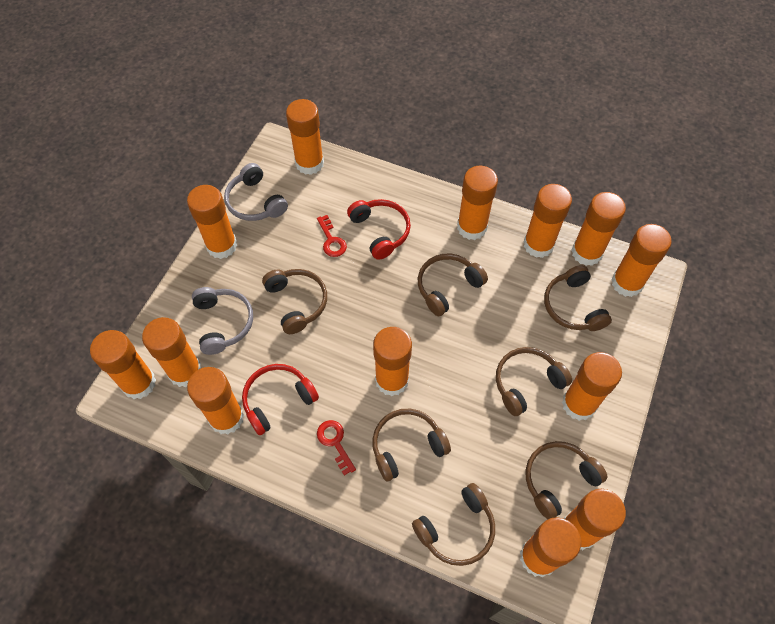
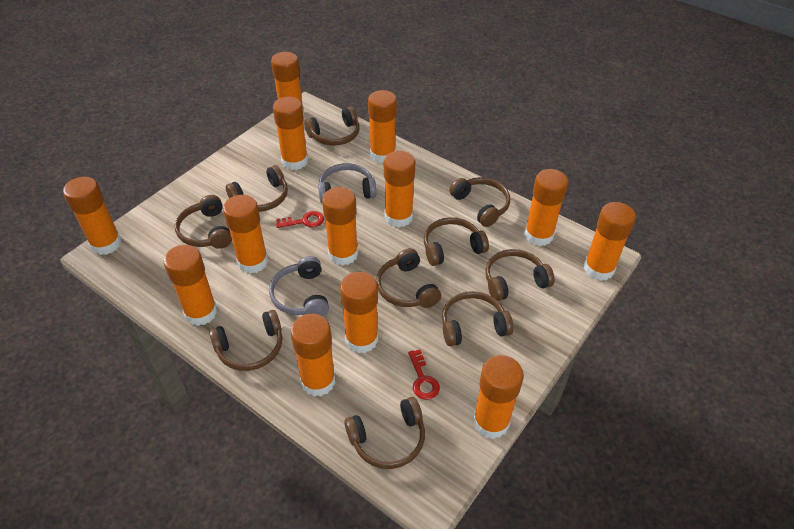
brown headphones: [262,269,327,334] [372,409,451,481] [412,483,495,566] [418,254,488,316] [496,347,572,416] [526,441,608,519] [544,265,612,331] = 7 -> [175,195,232,249] [209,310,282,371] [226,165,288,212] [304,107,360,146] [344,397,425,469] [376,248,441,308] [424,217,489,266] [442,291,513,346] [450,177,510,227] [486,249,555,301] = 10
red headphones: [242,364,319,435] [347,199,411,260] = 2 -> none = 0

